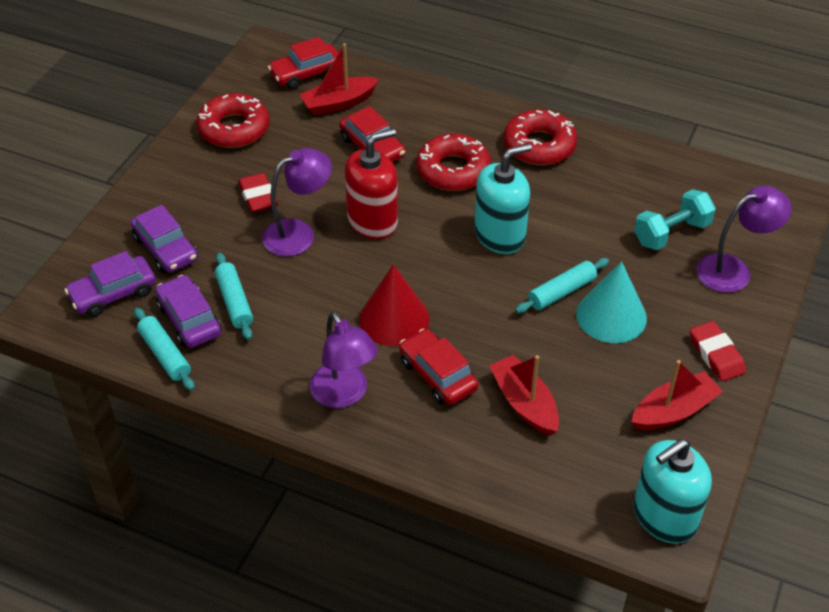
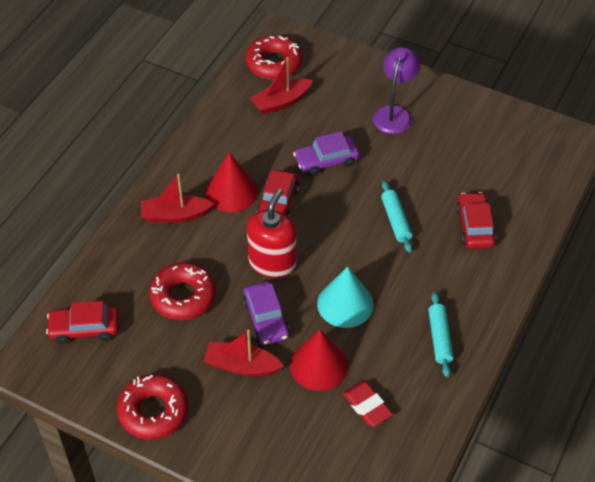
purple car: [65,251,156,317] [131,205,198,273] [155,275,222,348] = 3 -> [243,282,290,345] [293,131,359,176] = 2
purple lamp: [262,148,332,256] [310,312,378,408] [696,186,792,293] = 3 -> [373,47,421,134] = 1
red cone: [359,264,429,346] = 1 -> [206,153,258,212] [290,329,348,391] = 2
red eraser: [238,173,278,212] [690,321,746,381] = 2 -> [342,381,393,427] = 1
turquoise dumbbell: [634,189,716,250] = 1 -> none = 0
turquoise rolling pin: [134,308,195,391] [215,253,253,340] [515,258,609,313] = 3 -> [381,181,412,253] [428,292,453,377] = 2
turquoise soap dispenser: [474,143,532,254] [633,439,712,544] = 2 -> none = 0

